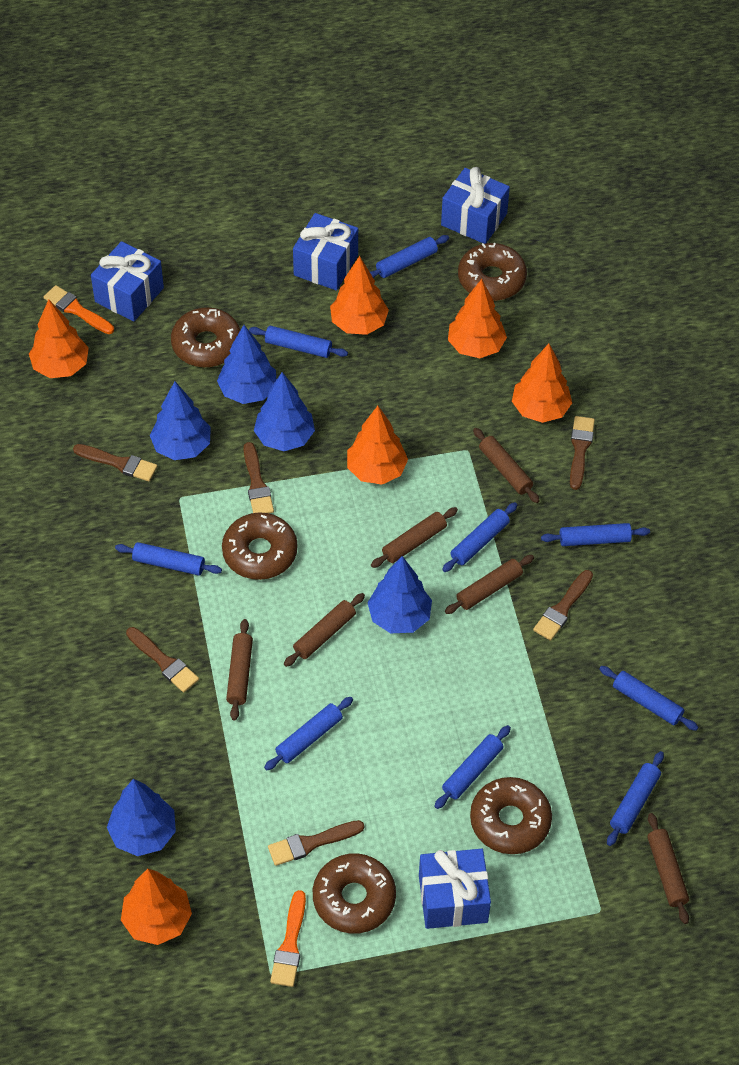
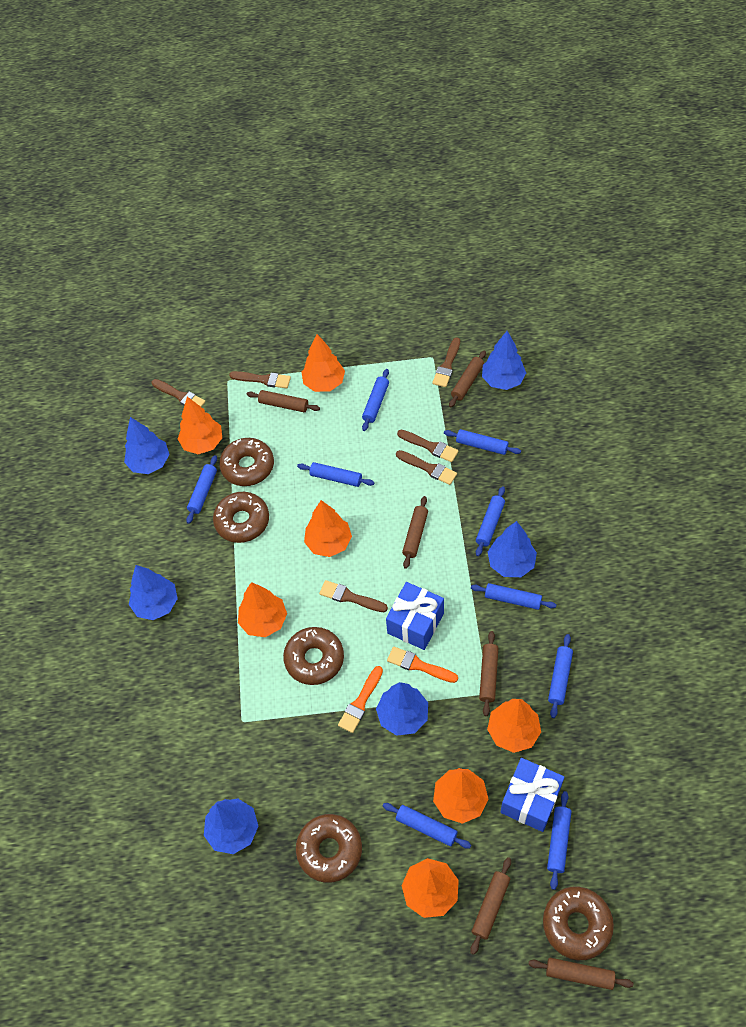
blue gift: [91,241,164,322] [293,213,358,291] [419,849,491,929] [441,167,510,244] = 4 -> [386,582,444,650] [501,758,564,832] = 2
blue tree: [107,779,176,856] [150,381,211,460] [217,325,276,404] [254,372,315,451] [368,556,432,633] = 5 -> [124,417,170,474] [129,565,178,620] [204,798,258,854] [376,682,428,736] [482,331,526,390] [488,521,537,577] = 6
orange tree: [29,299,89,378] [121,869,192,945] [330,256,389,335] [347,406,408,484] [448,279,507,358] [512,344,572,423] = 6 -> [178,397,222,454] [238,582,287,637] [301,334,345,392] [304,500,352,557] [401,858,459,918] [433,768,488,824] [487,699,541,753] = 7

